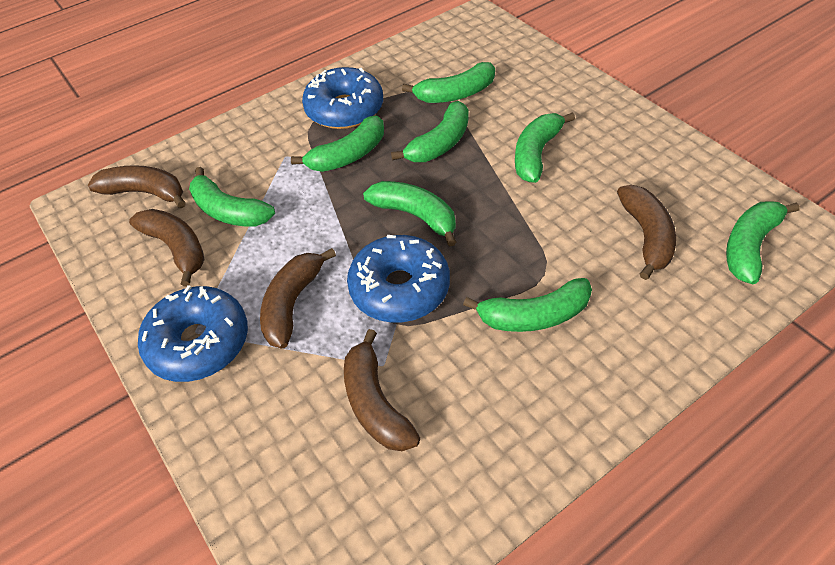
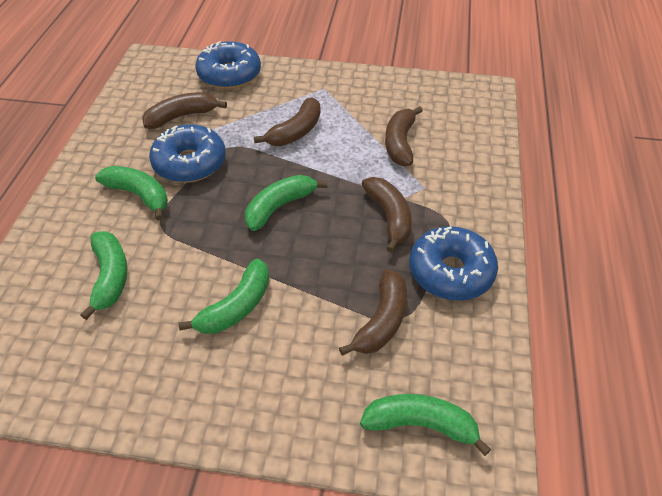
green banana: [189,167,275,227] [291,115,384,172] [363,181,456,246] [391,101,469,162] [402,62,495,103] [463,278,592,332] [515,113,575,183] [726,201,800,284] = 8 -> [80,231,127,320] [95,166,168,221] [178,259,269,334] [245,175,327,231] [360,394,491,456] = 5

